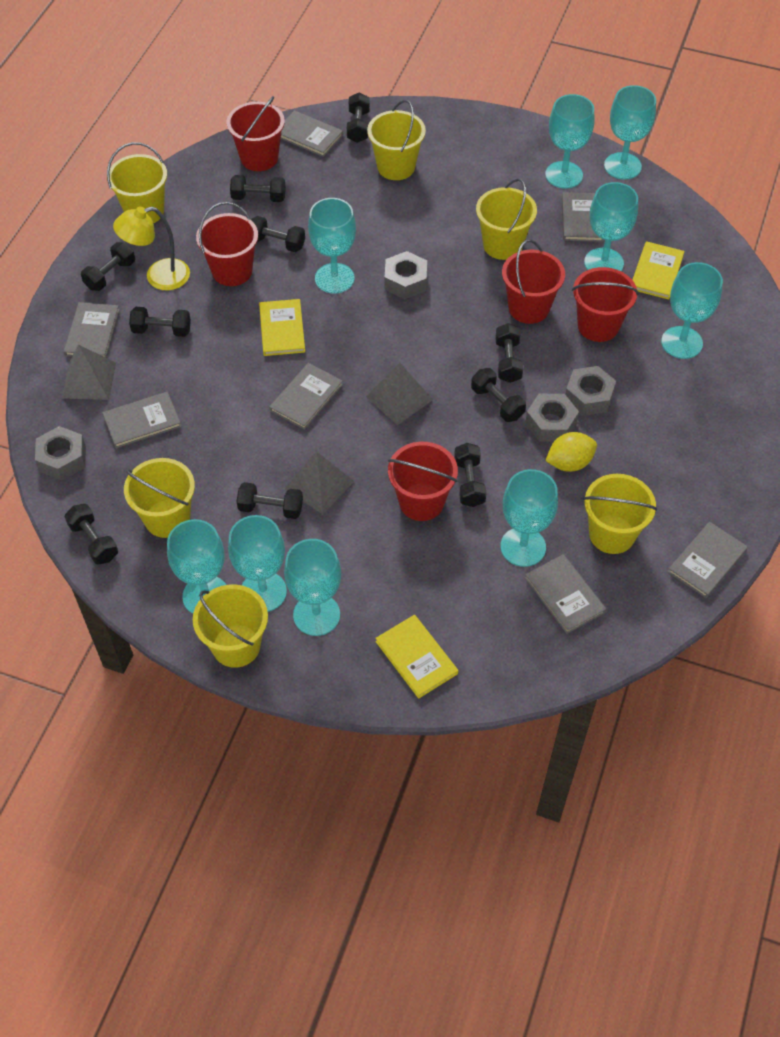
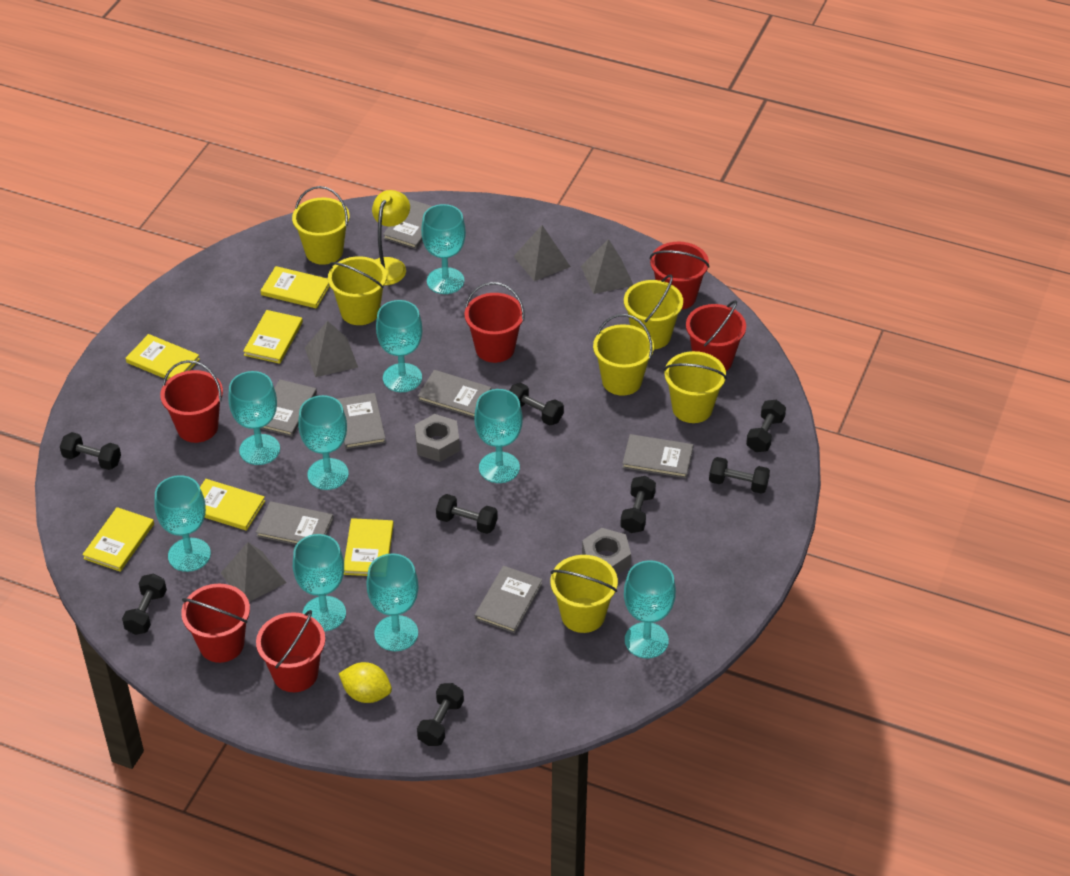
black dumbbell: [64,504,118,565] [81,242,135,291] [129,307,191,337] [230,175,286,202] [237,482,303,519] [251,216,305,252] [347,92,370,143] [454,443,486,507] [471,368,526,422] [495,323,523,383] = 10 -> [60,432,121,470] [122,574,167,635] [417,683,464,746] [436,494,498,534] [509,383,564,425] [620,476,656,533] [709,457,770,494] [746,400,786,452] = 8
grey nut: [35,426,86,480] [385,251,427,299] [525,394,579,442] [565,366,616,416] = 4 -> [415,414,460,462] [582,528,631,575] = 2
grey pyramid: [62,345,116,400] [285,451,354,514] [366,363,433,425] = 3 -> [221,542,286,602] [305,321,358,377] [513,225,571,281] [581,239,633,294] = 4
red bucket: [196,202,258,286] [227,96,285,171] [388,442,458,521] [502,239,565,324] [572,267,639,342] = 5 -> [160,360,223,443] [181,584,250,663] [256,610,325,692] [465,282,525,363] [650,241,710,310] [686,300,746,371] = 6
yellow book: [259,299,305,356] [375,615,458,699] [632,241,685,300] = 3 -> [82,507,154,572] [126,334,200,380] [200,479,265,531] [243,310,303,364] [261,266,330,309] [344,518,394,576] = 6

